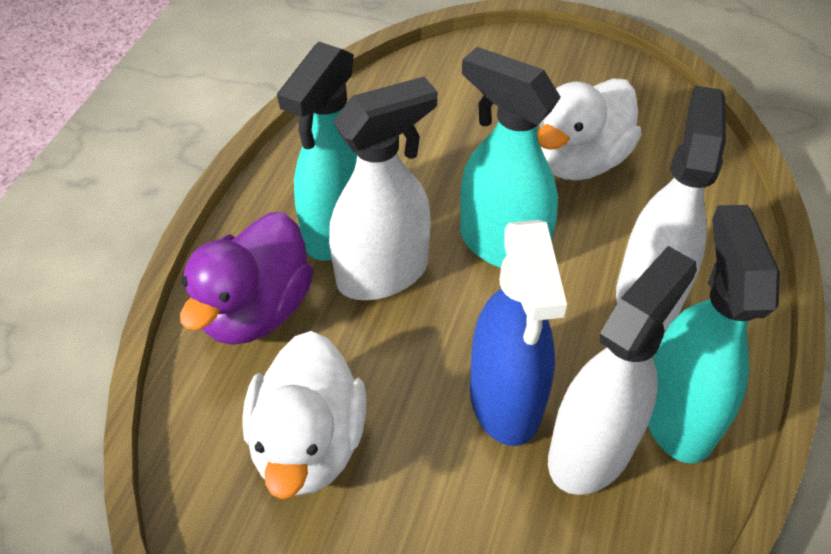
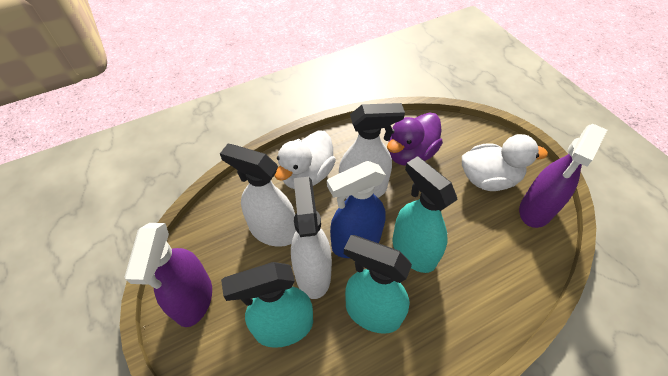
purple spray bottle: none = 0 -> [125,223,212,327] [519,124,607,228] = 2

